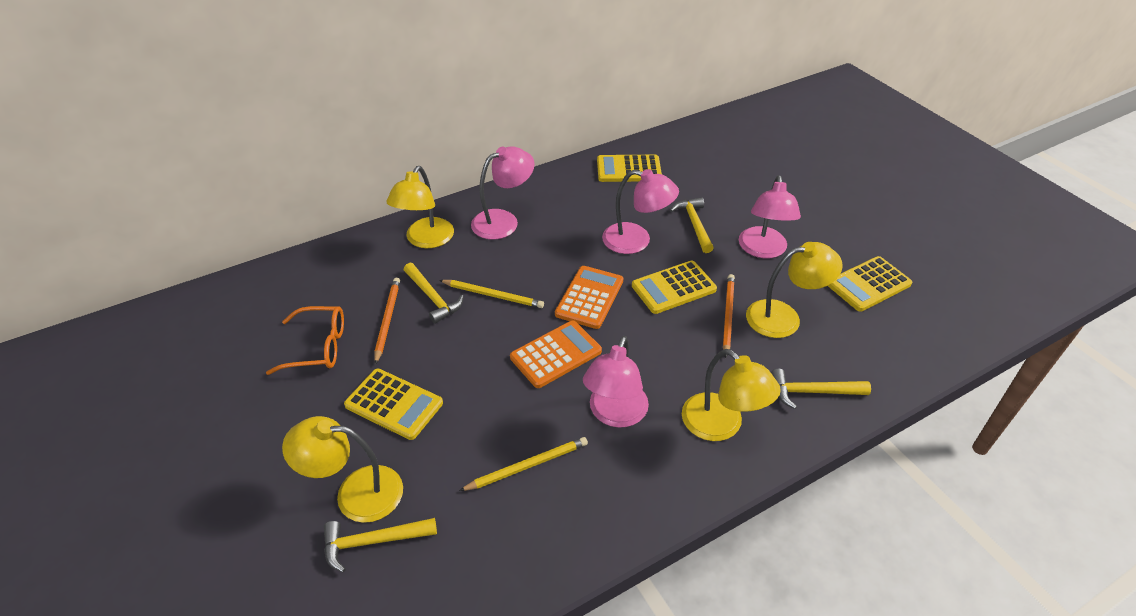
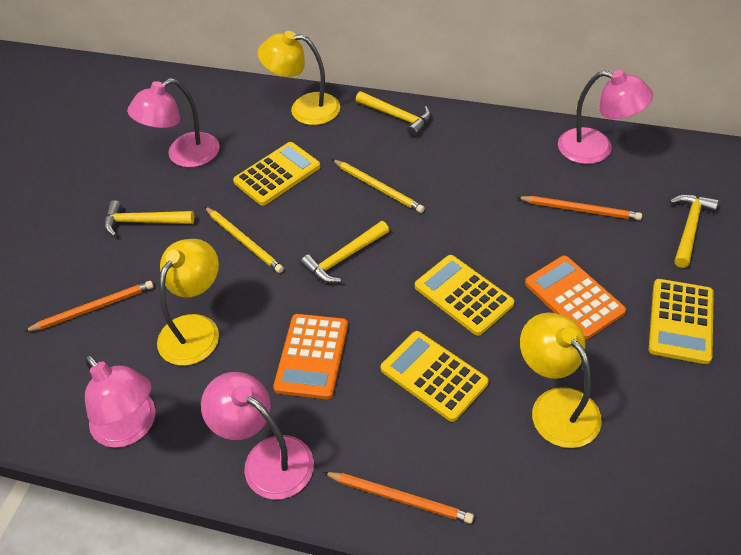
orange glasses: [266,306,344,375] = 1 -> none = 0
orange pencil: [374,278,400,365] [723,274,735,358] = 2 -> [24,281,154,332] [323,472,474,524] [517,196,642,220] = 3
yellow lamp: [282,416,403,523] [386,166,454,248] [682,349,781,441] [746,242,843,338] = 4 -> [157,239,219,365] [258,31,340,125] [520,313,602,448] = 3

